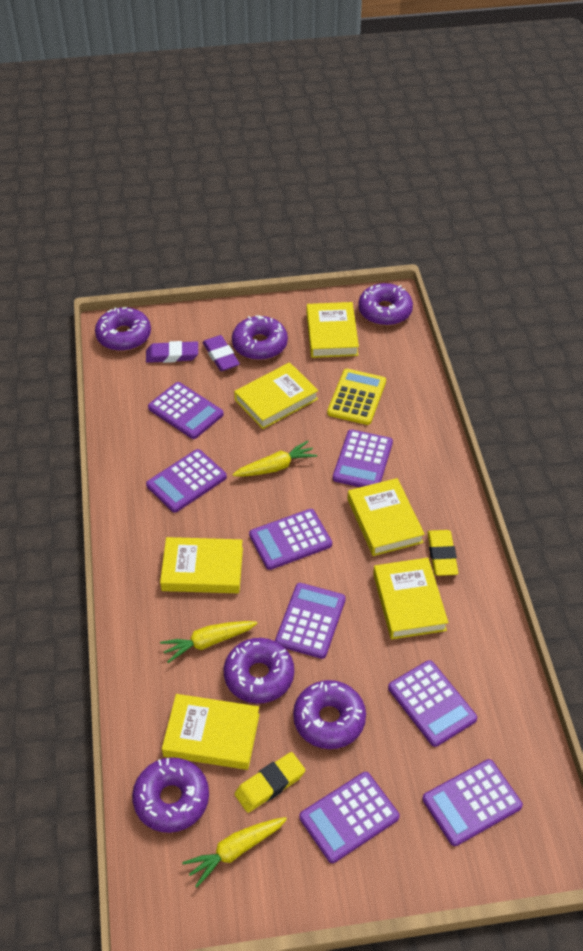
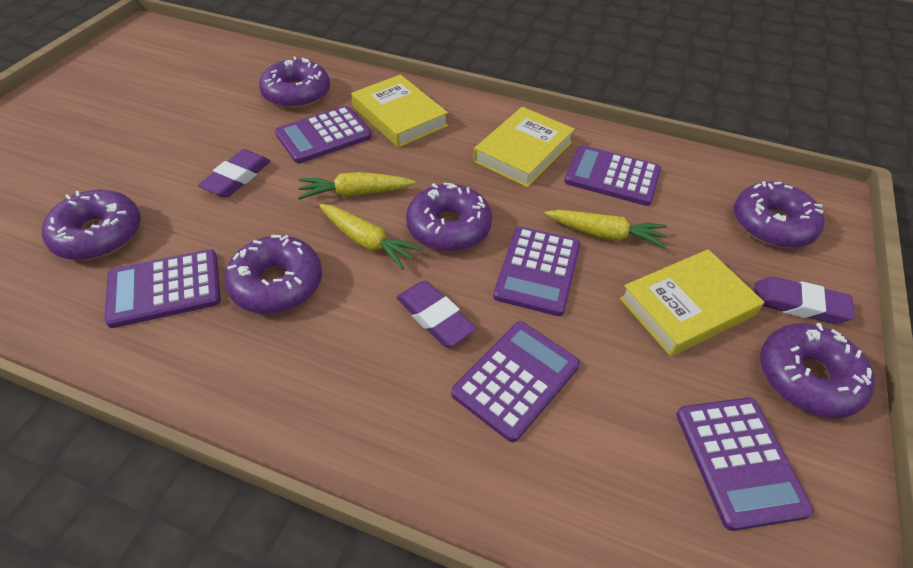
purple calculator: [146,449,227,513] [148,382,224,439] [249,509,332,570] [275,583,346,659] [299,772,400,863] [333,429,393,487] [388,660,477,747] [422,759,523,846] = 8 -> [104,249,221,328] [275,106,372,164] [451,321,580,442] [493,226,580,316] [564,145,661,206] [676,398,814,531] = 6
purple eraser: [146,341,198,363] [202,335,240,371] = 2 -> [198,149,271,197] [396,281,477,347] [754,277,855,324] = 3
yellow book: [160,537,243,593] [162,694,260,770] [234,362,318,429] [307,302,359,358] [347,478,425,556] [373,558,448,639] = 6 -> [351,75,448,148] [473,107,575,187] [619,249,764,357] = 3
yellow calculator: [327,369,386,425] = 1 -> none = 0
yellow eraser: [235,752,305,813] [427,530,458,576] = 2 -> none = 0

